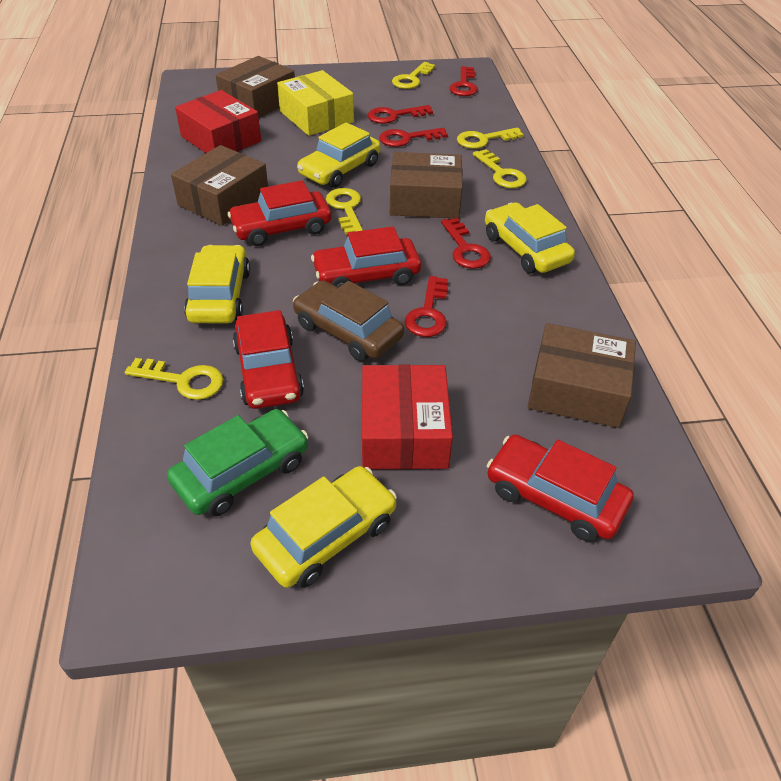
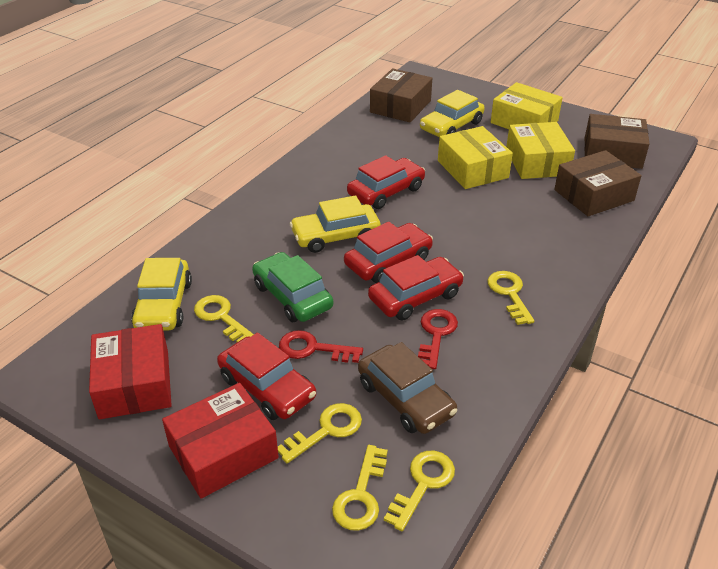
brown box: [171,145,268,226] [216,56,295,117] [390,152,463,218] [528,323,636,428] = 4 -> [370,69,432,122] [554,150,641,216] [584,114,649,169] = 3
red key: [368,105,433,124] [379,128,448,147] [405,276,448,337] [441,218,491,269] [449,66,478,96] = 5 -> [279,330,363,363] [418,309,458,369] = 2
yellow box: [277,70,354,136] = 1 -> [438,126,513,189] [491,82,563,129] [506,122,575,179] = 3
yellow car: [184,245,250,323] [250,466,397,588] [297,122,381,188] [485,202,575,273] = 4 -> [131,258,192,331] [289,195,381,253] [420,90,485,137] = 3

